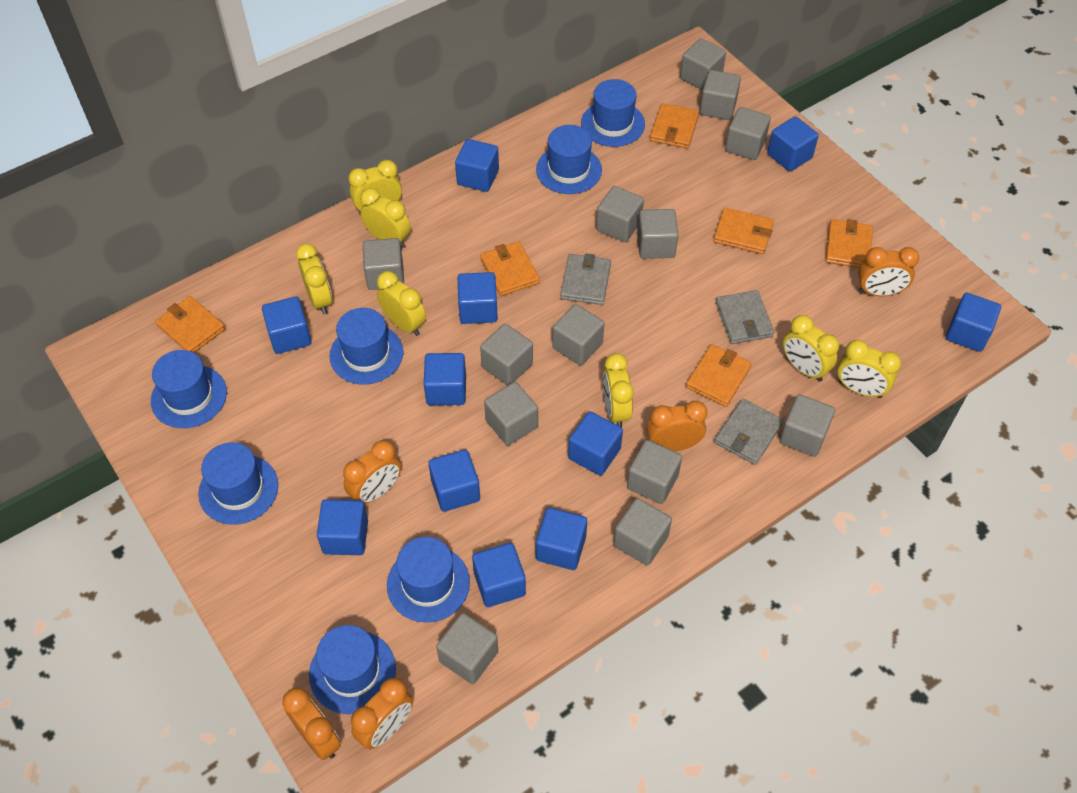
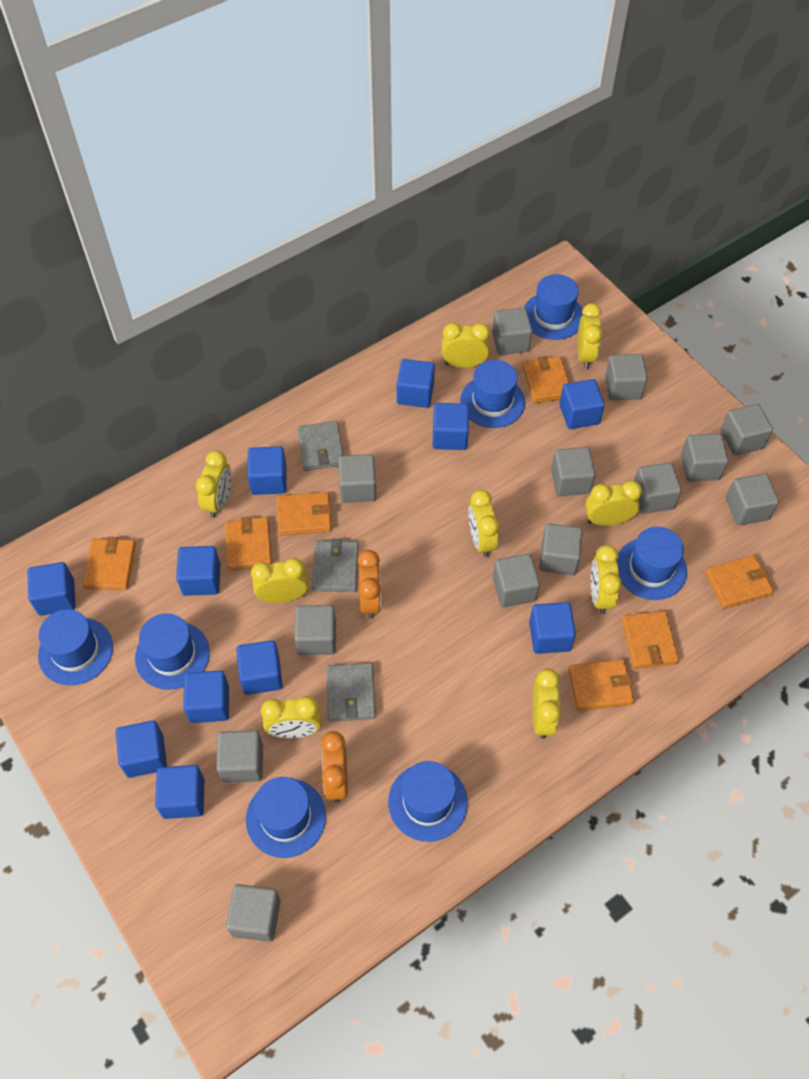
orange clock: [282,688,341,760] [343,440,401,504] [351,678,413,749] [646,401,707,451] [858,247,919,296] = 5 -> [321,731,347,802] [358,550,381,619] = 2
orange wallet: [155,296,225,353] [480,241,540,296] [650,103,699,149] [686,344,752,407] [713,208,774,254] [825,219,873,268] = 6 -> [83,537,136,590] [225,516,272,571] [277,492,332,536] [522,356,569,403] [568,659,634,711] [621,611,679,669] [705,555,774,609] = 7
yellow clock: [296,243,332,314] [348,160,402,216] [360,188,411,248] [377,271,426,336] [603,353,634,428] [783,315,839,382] [837,340,901,398] = 7 -> [196,450,231,518] [251,558,308,603] [261,696,322,738] [442,323,490,368] [468,489,499,557] [532,669,561,739] [577,303,603,369] [585,481,642,526] [591,545,622,614] = 9

